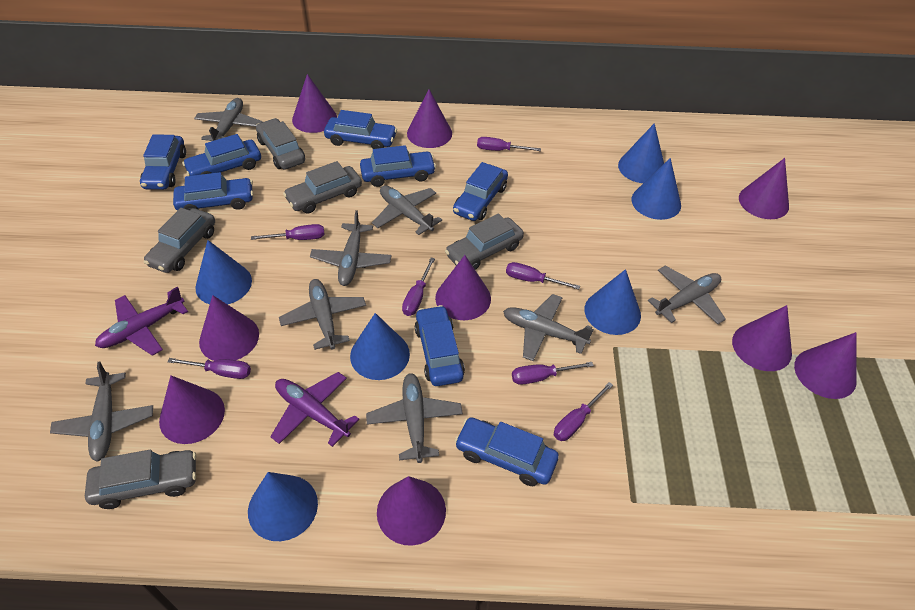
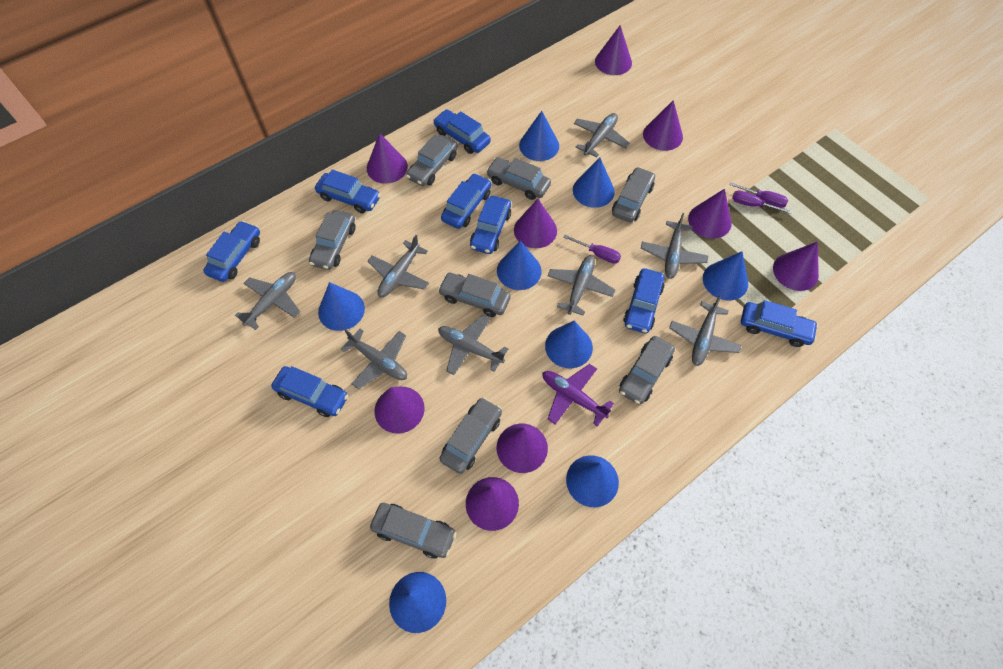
blue cone: [195,240,252,304] [248,472,318,541] [350,313,410,380] [585,269,641,335] [618,123,664,183] [632,158,681,220] = 6 -> [318,282,365,331] [389,572,446,633] [497,241,542,290] [519,111,559,161] [545,321,593,368] [566,455,619,507] [573,158,615,208] [703,251,748,300] = 8
grey car: [85,449,196,509] [143,208,215,273] [256,118,305,170] [283,161,362,214] [445,214,524,270] = 5 -> [309,210,356,270] [370,503,457,559] [406,134,458,186] [438,273,510,317] [440,397,502,474] [486,157,551,200] [612,167,655,223] [619,336,675,405] = 8
purple plane: [95,287,188,356] [270,372,359,447] = 2 -> [543,364,614,427] = 1
purple screwdriver: [168,358,251,379] [251,224,324,240] [402,258,435,316] [477,137,541,151] [506,262,580,289] [512,362,594,385] [554,382,613,441] = 7 -> [563,235,621,264] [730,182,788,208] [732,190,792,214] = 3

